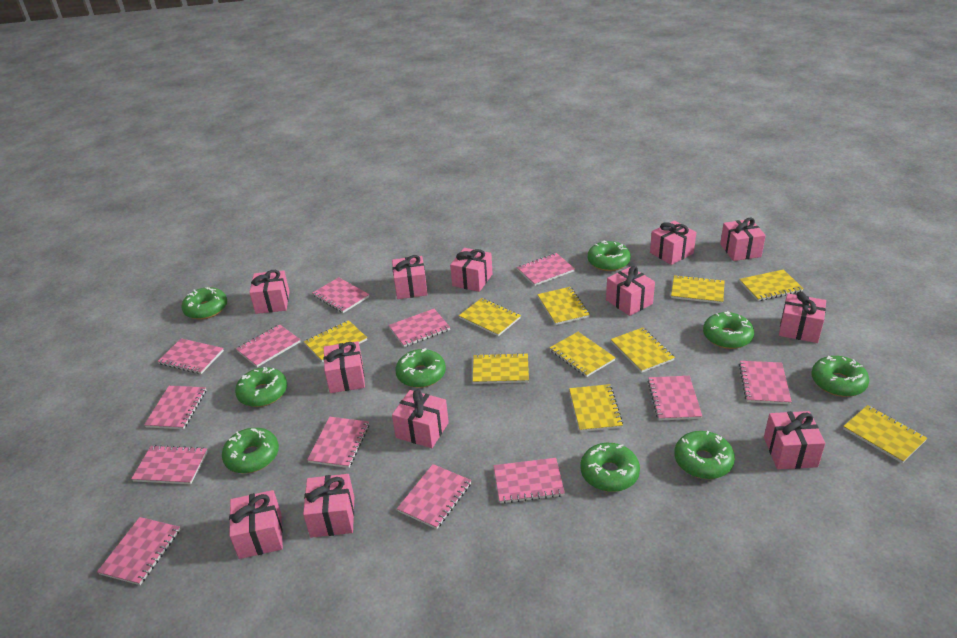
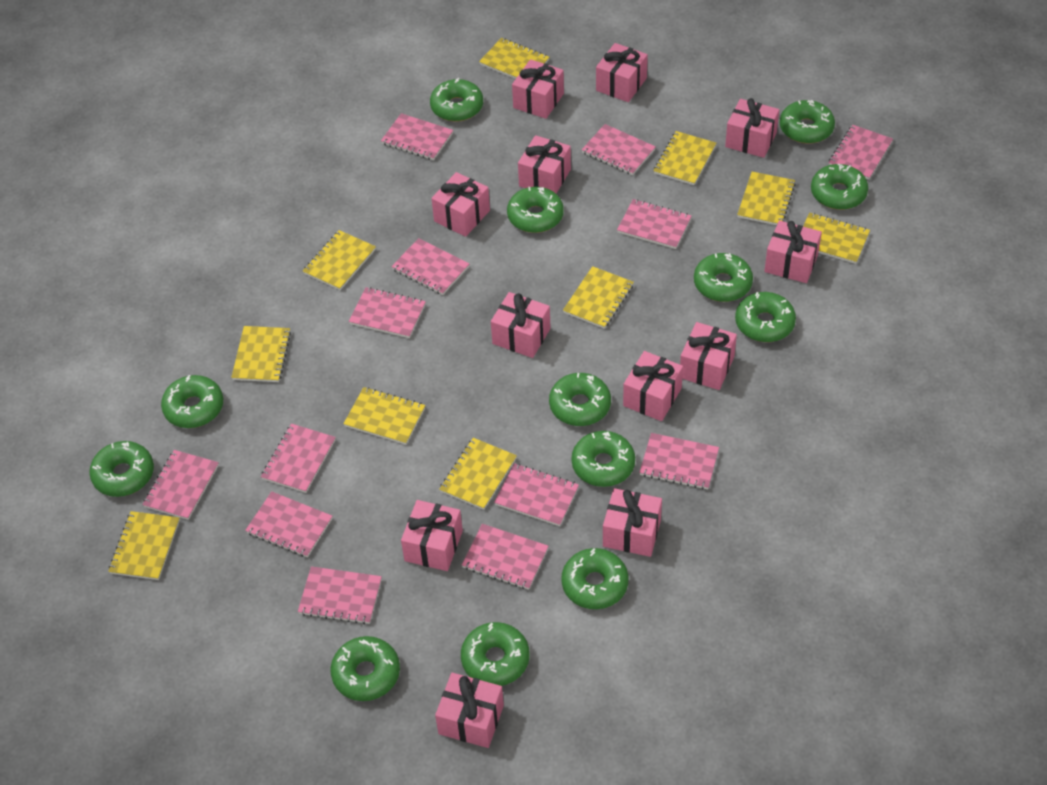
green donut: [181,287,227,320] [222,428,279,473] [235,367,287,407] [395,348,446,388] [581,443,640,492] [588,241,631,271] [674,431,735,479] [703,311,754,349] [811,356,869,397] = 9 -> [89,441,154,497] [161,375,223,428] [330,636,400,701] [430,78,483,122] [461,622,530,686] [507,187,564,233] [549,373,611,426] [561,548,629,609] [571,431,635,487] [694,253,753,302] [735,292,796,342] [780,100,835,144] [811,164,868,210] = 13

